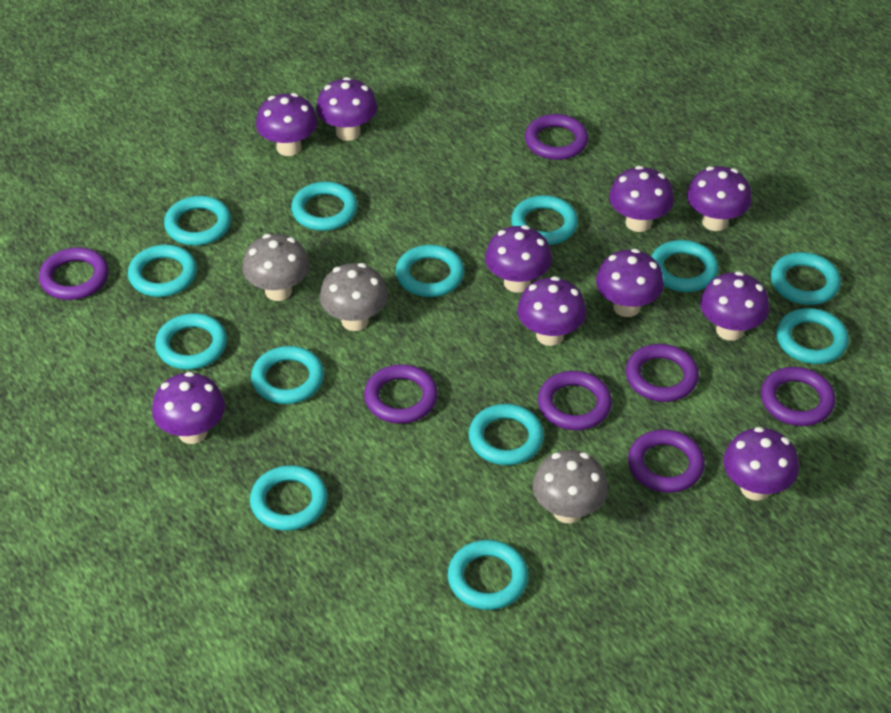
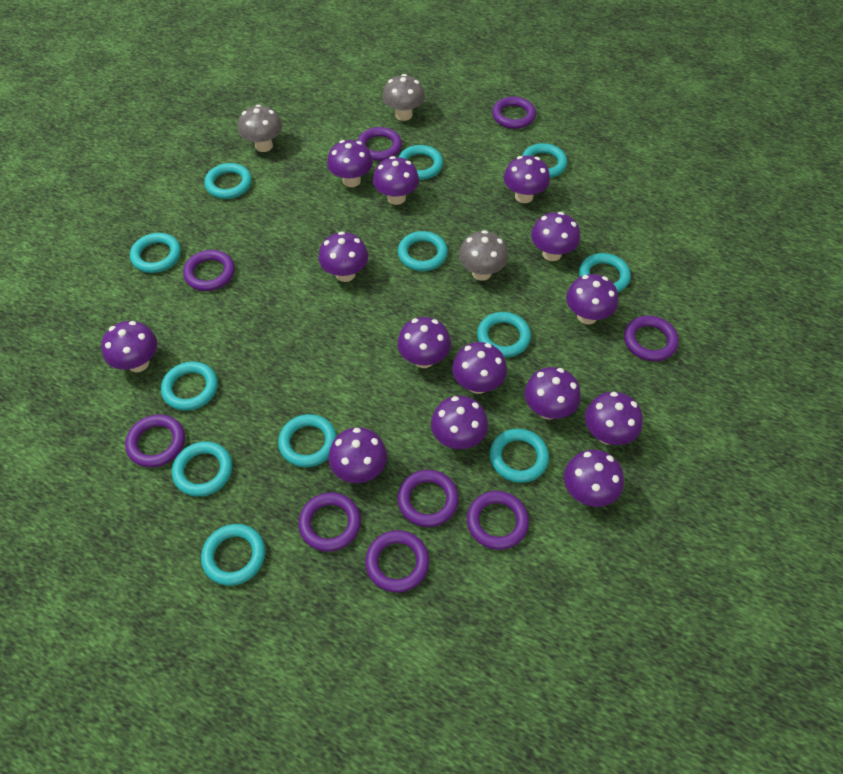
purple mushroom: [152,372,225,444] [256,93,318,156] [316,77,377,141] [485,225,552,293] [517,276,586,346] [596,249,664,317] [609,166,674,232] [687,166,752,231] [700,271,769,341] [723,427,799,501] = 10 -> [101,321,157,372] [318,231,368,282] [327,140,373,187] [328,427,387,483] [373,156,419,205] [397,317,451,368] [431,396,488,449] [452,342,507,394] [504,156,550,203] [525,367,581,420] [531,212,580,261] [564,450,624,507] [566,274,618,324] [585,392,643,445] = 14
purple ring: [39,247,109,300] [364,364,438,424] [525,114,588,160] [538,371,612,430] [626,344,699,402] [628,429,705,493] [761,367,835,426] = 7 -> [125,414,185,468] [183,250,235,291] [298,492,361,552] [357,127,402,161] [365,530,429,593] [398,470,459,527] [467,491,529,550] [492,96,536,129] [624,315,679,361] = 9
turquoise ring: [128,244,197,297] [155,313,227,370] [164,196,231,246] [250,465,328,531] [251,346,324,404] [291,181,358,231] [396,245,465,297] [448,540,529,610] [469,404,544,465] [511,195,578,245] [651,240,719,292] [771,252,841,305] [776,308,849,364] = 13 -> [130,233,181,273] [161,361,218,411] [172,441,232,497] [201,524,265,586] [204,163,252,199] [278,414,337,467] [398,145,443,180] [398,231,448,271] [477,312,531,357] [490,429,549,483] [522,143,567,178] [579,253,631,292] = 12

